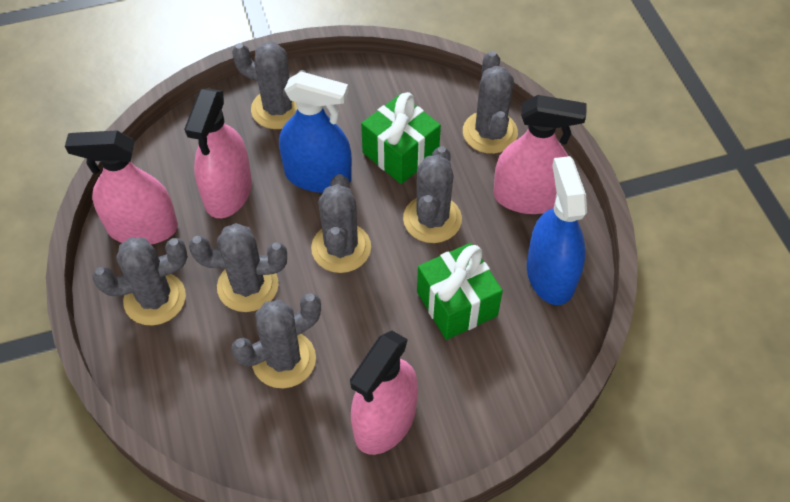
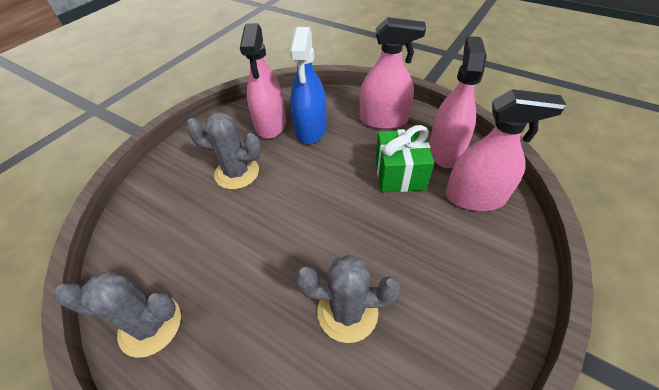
blue spray bottle: [279,72,352,193] [527,156,587,305] = 2 -> [290,27,327,144] = 1
green gift: [361,92,441,184] [417,243,503,340] = 2 -> [375,125,434,192] = 1
grey cactus: [92,237,188,326] [189,223,287,312] [231,293,321,388] [232,42,307,129] [311,174,371,273] [403,146,462,243] [463,51,518,154] = 7 -> [55,271,181,358] [186,112,261,190] [295,255,401,343] = 3

